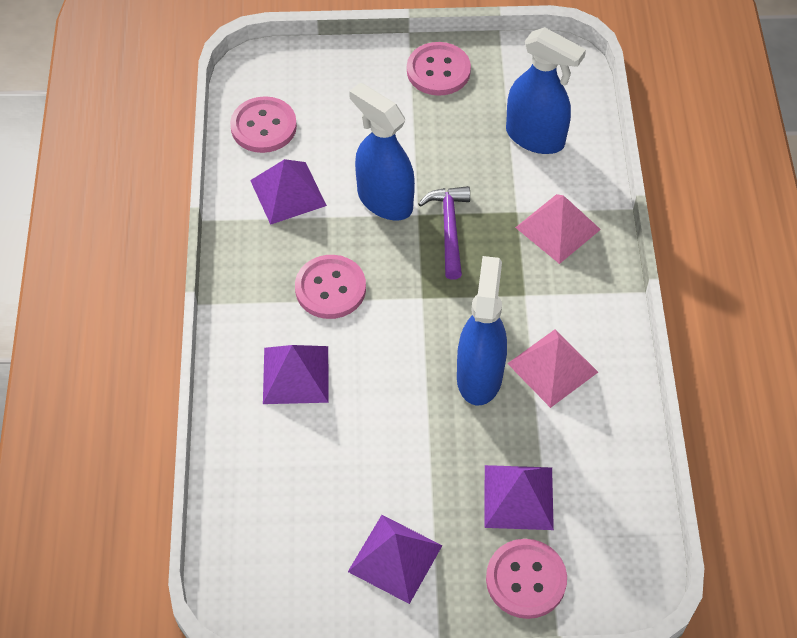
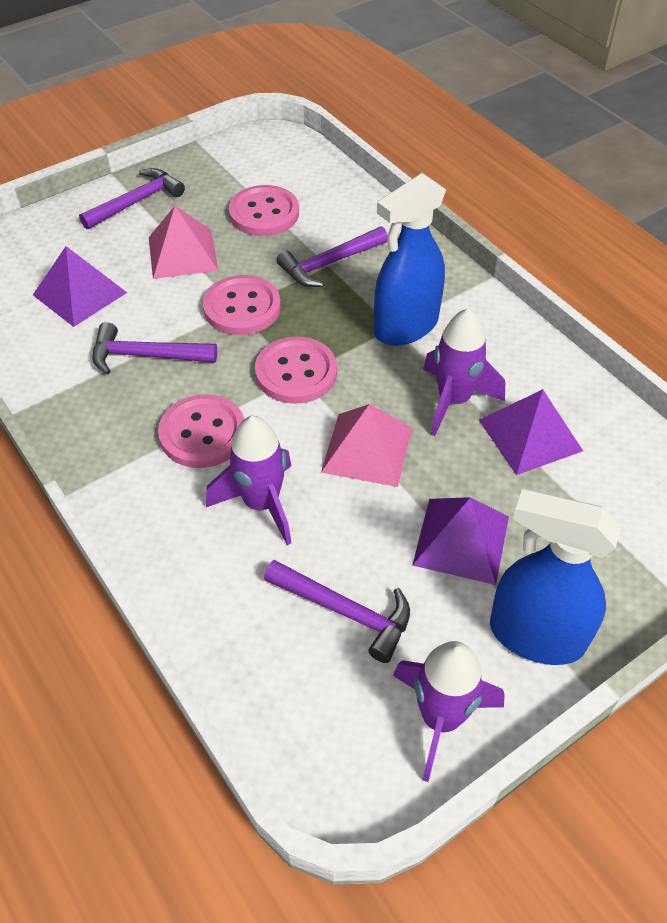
blue spray bottle: [349,83,415,221] [457,256,507,405] [506,27,586,154] = 3 -> [374,173,446,346] [490,489,620,665] = 2
purple hammer: [418,186,470,280] = 1 -> [79,168,185,229] [93,322,217,375] [264,560,410,663] [276,227,388,287] = 4
purple pyramid: [250,159,327,225] [263,345,328,404] [348,515,443,604] [484,465,554,530] = 4 -> [33,246,127,327] [412,497,509,585] [479,389,583,475] = 3
purple rocket: none = 0 -> [206,416,291,545] [393,641,505,782] [423,308,505,436] = 3

